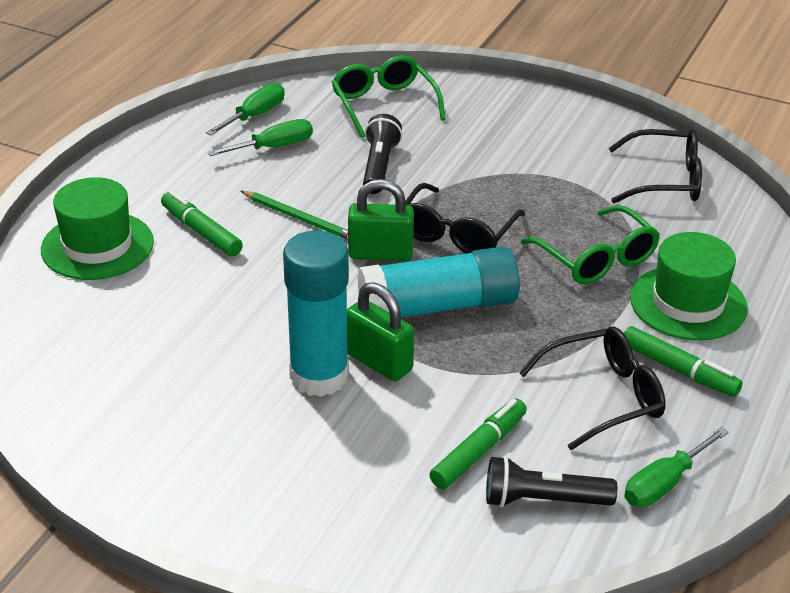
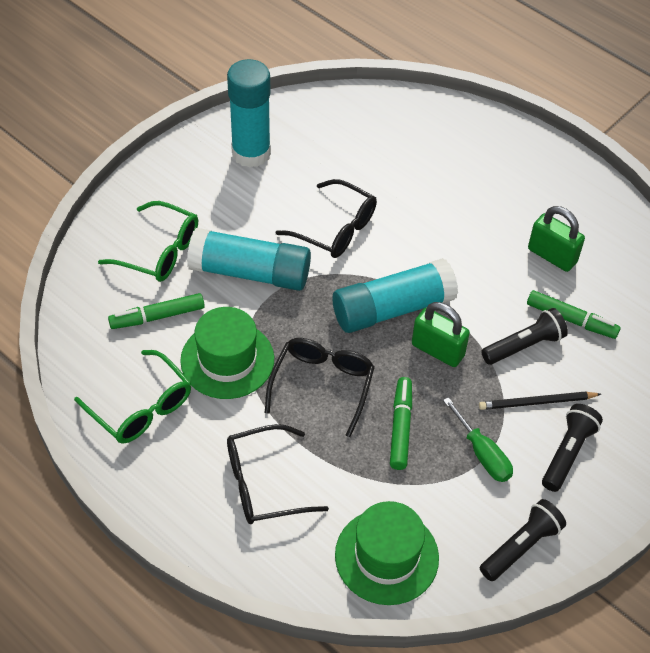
black flashlight: [363,114,402,194] [486,456,617,507] = 2 -> [480,499,566,581] [481,308,568,365] [542,404,603,492] = 3
black pencil: none = 0 -> [479,391,601,410] = 1
green pencil: [241,191,348,240] = 1 -> none = 0
green screwdriver: [206,83,285,135] [207,119,313,156] [624,427,729,507] = 3 -> [443,397,513,482] = 1
turquoise glue stick: [283,230,349,397] [357,246,520,317] = 2 -> [187,228,311,291] [227,59,271,168] [333,258,458,333] = 3

